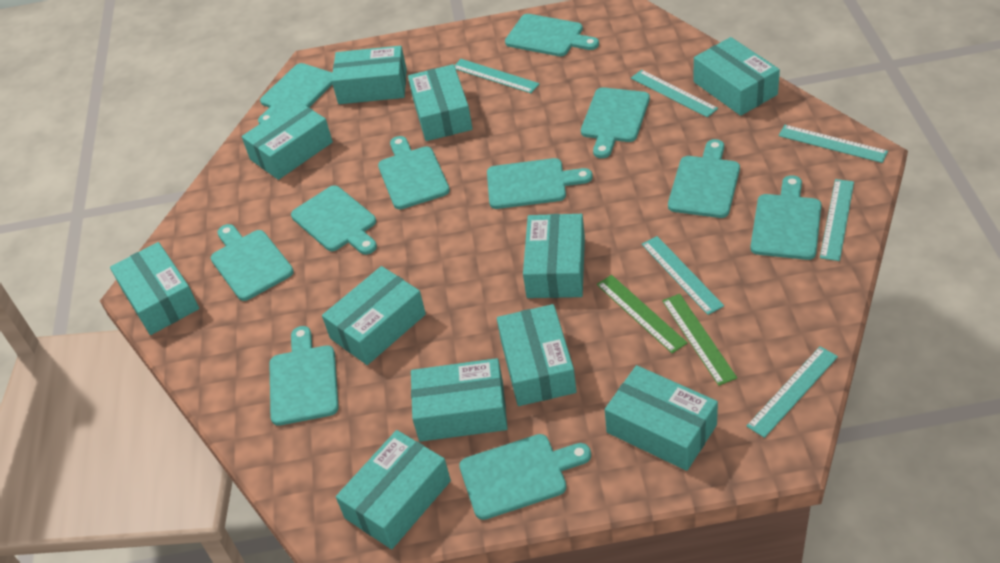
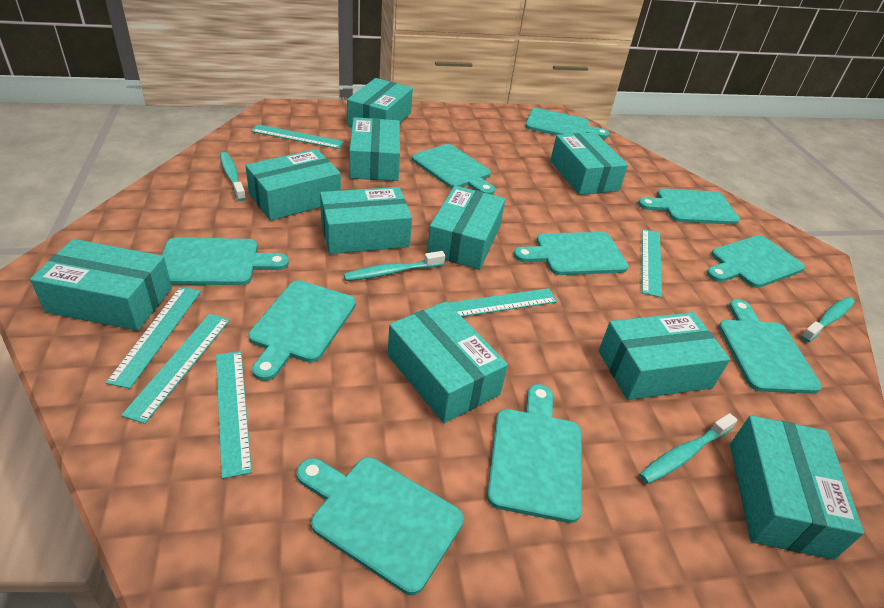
green ruler: [597,275,688,354] [662,294,737,386] = 2 -> none = 0
turquoise box: [110,242,199,335] [242,100,333,180] [322,266,426,365] [332,46,407,104] [336,430,451,549] [408,64,473,141] [411,358,508,442] [497,304,577,406] [523,214,585,298] [605,365,718,471] [694,37,780,116] = 11 -> [30,239,172,331] [245,149,341,221] [320,187,412,254] [347,78,413,127] [349,117,400,181] [388,301,508,423] [427,186,505,270] [550,133,628,195] [599,312,730,400] [730,415,864,560] = 10
turquoise cutting board: [211,224,294,301] [258,63,333,124] [269,326,339,426] [291,186,377,255] [378,136,450,209] [459,434,591,520] [487,158,593,209] [505,14,599,56] [581,87,650,158] [668,139,740,218] [750,175,822,260] = 11 -> [162,237,289,285] [248,280,356,381] [297,457,464,595] [412,144,495,195] [487,384,582,523] [514,232,629,275] [525,108,610,138] [638,189,740,225] [707,235,805,288] [719,299,822,394] = 10
turquoise toothbrush: none = 0 -> [220,152,246,201] [344,251,445,281] [639,413,738,484] [801,297,855,342] = 4

